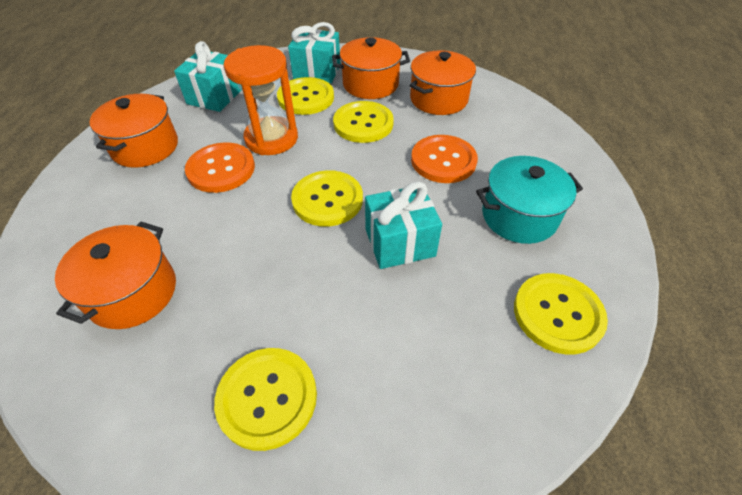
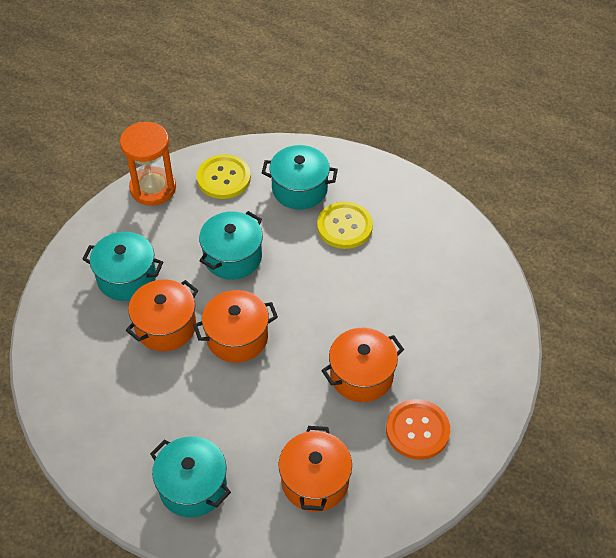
orange button: [185,143,255,193] [411,135,478,183] = 2 -> [386,399,450,460] = 1
turquoise gift: [174,41,241,112] [288,22,341,83] [365,181,442,269] = 3 -> none = 0
turquoise pot: [476,156,583,244] = 1 -> [82,232,163,301] [150,436,231,517] [199,211,263,280] [262,145,338,210] = 4
yellow button: [214,348,317,451] [277,77,334,115] [291,170,363,226] [333,101,394,143] [514,273,608,355] = 5 -> [197,154,251,199] [317,201,373,249] = 2

